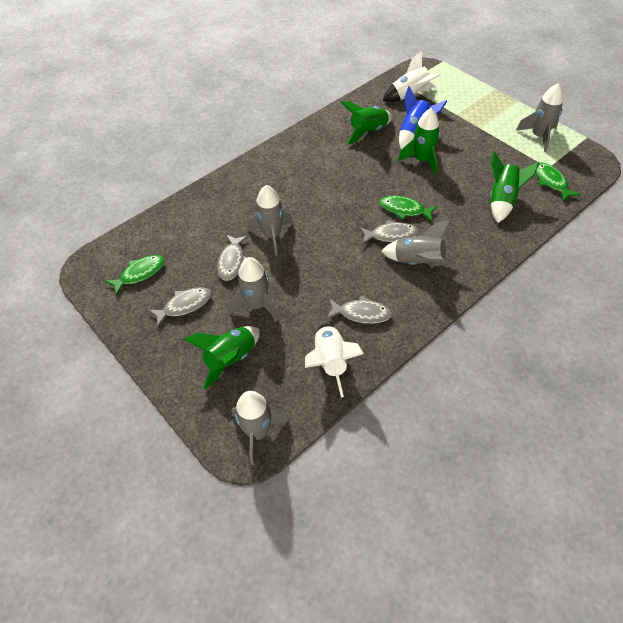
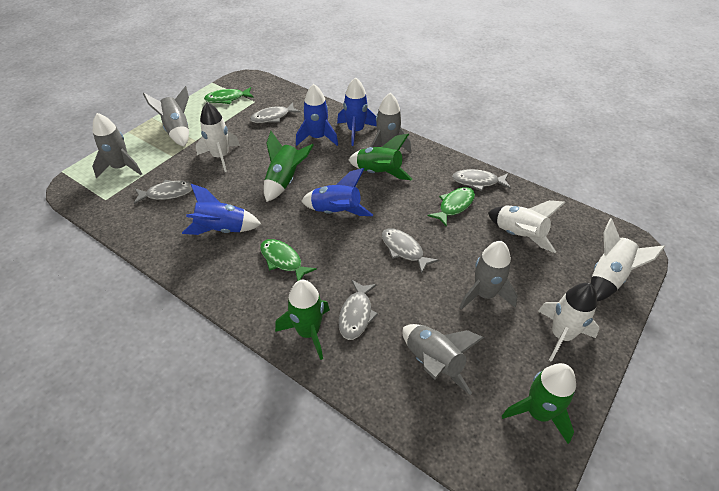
blue rocket: [399,86,447,149] = 1 -> [182,184,261,235] [296,84,338,146] [301,168,373,216] [337,77,377,146] = 4
grey fish: [148,287,211,328] [217,235,248,281] [326,296,392,324] [359,220,419,244] = 4 -> [134,180,193,204] [250,102,301,123] [339,280,378,340] [382,228,439,274] [452,169,511,191] = 5
white rocket: [305,324,364,397] [383,51,441,102] = 2 -> [196,102,240,172] [488,200,565,253] [538,283,599,362] [591,218,665,301] = 4

